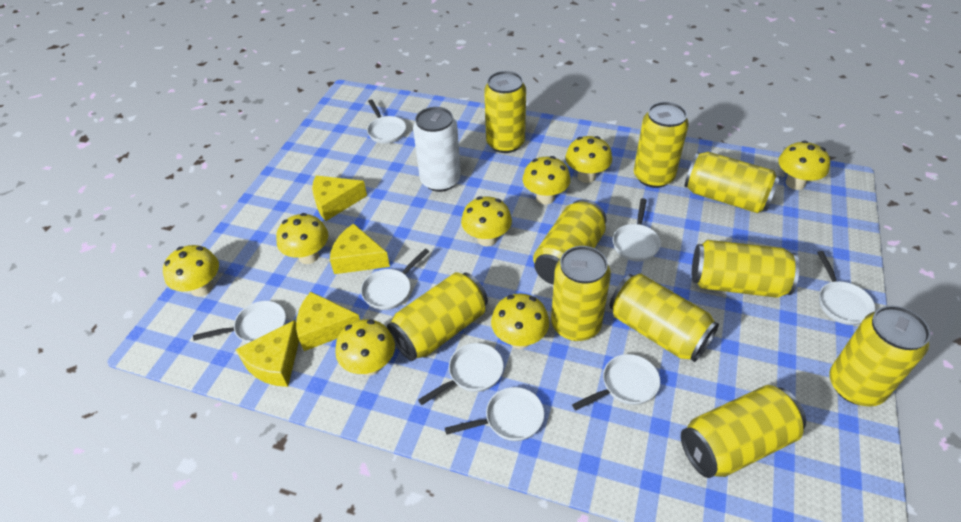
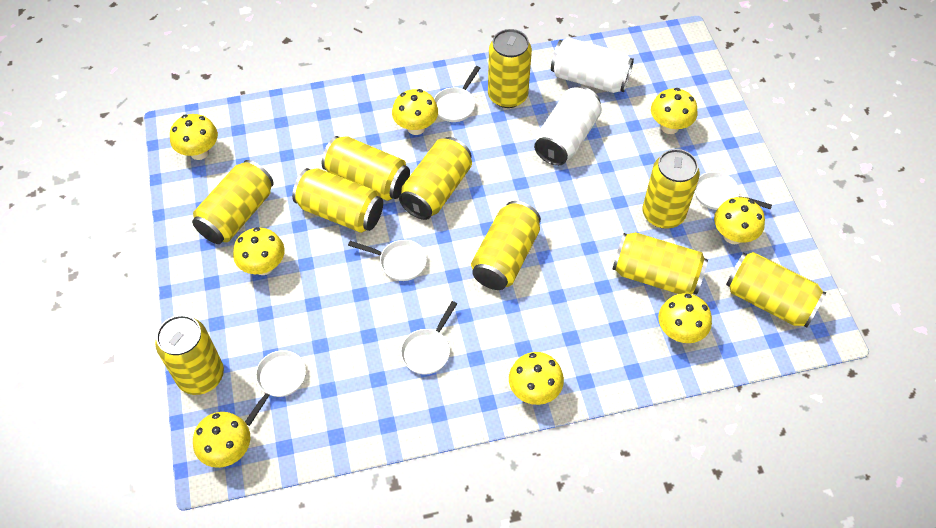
white can: [413,107,461,192] = 1 -> [534,86,602,166] [551,37,634,93] = 2
white pan: [193,301,286,343] [361,248,430,310] [367,100,406,144] [418,343,504,405] [445,387,544,441] [572,354,660,410] [613,198,661,262] [817,251,875,325] = 8 -> [245,350,306,426] [348,240,427,281] [400,301,457,375] [434,66,480,122] [695,172,772,210] = 5
yellow cheese: [236,320,299,387] [296,292,360,351] [312,175,367,221] [330,223,390,274] = 4 -> none = 0

